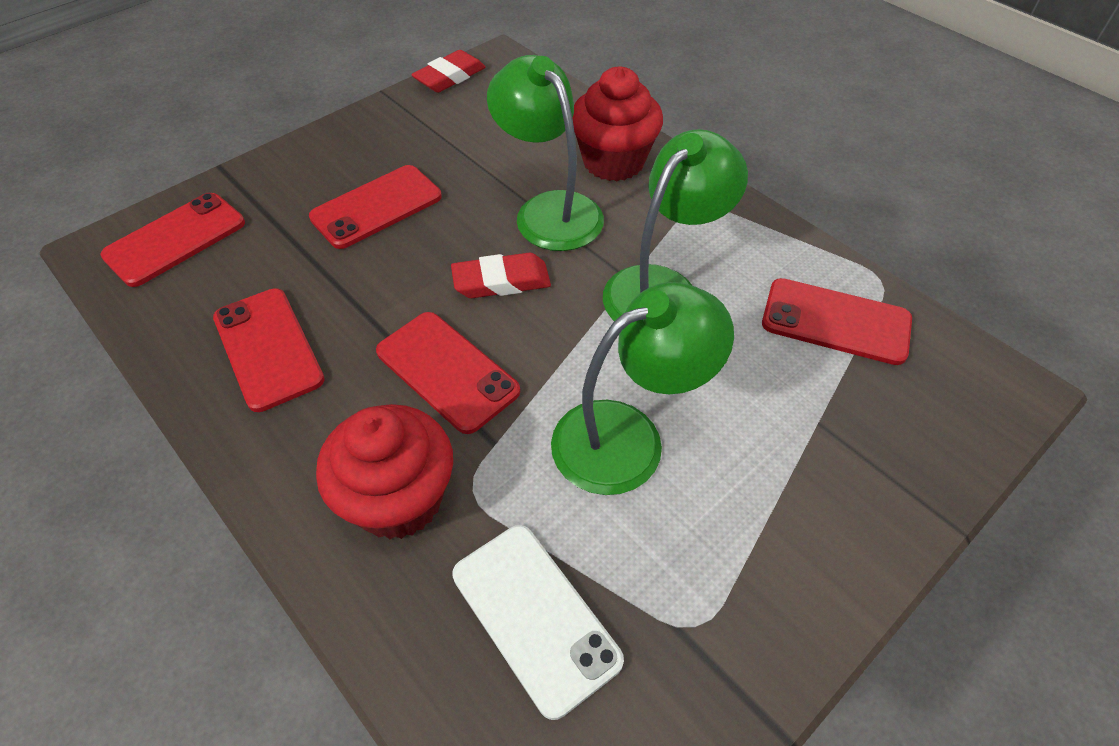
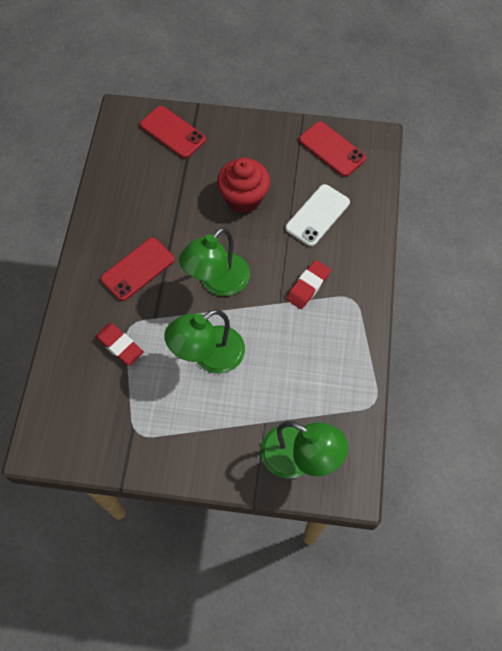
red cupcake: [316,404,453,539] [572,67,663,181] = 2 -> [217,157,270,214] = 1
red phone: [100,193,245,287] [213,288,325,412] [309,165,442,249] [376,312,520,434] [762,278,912,365] = 5 -> [101,238,175,301] [140,106,206,158] [299,121,366,177] = 3

